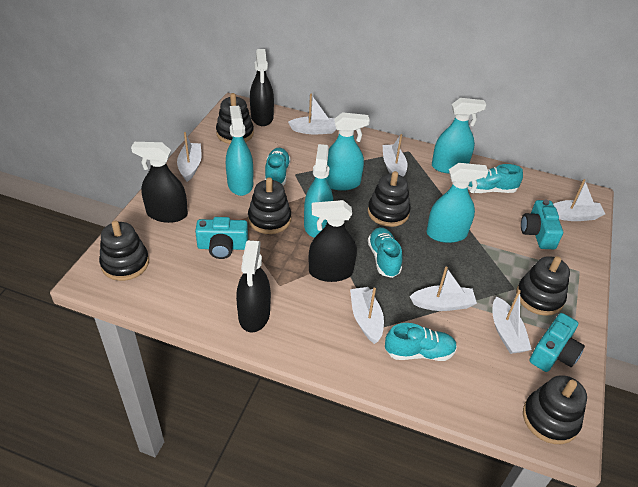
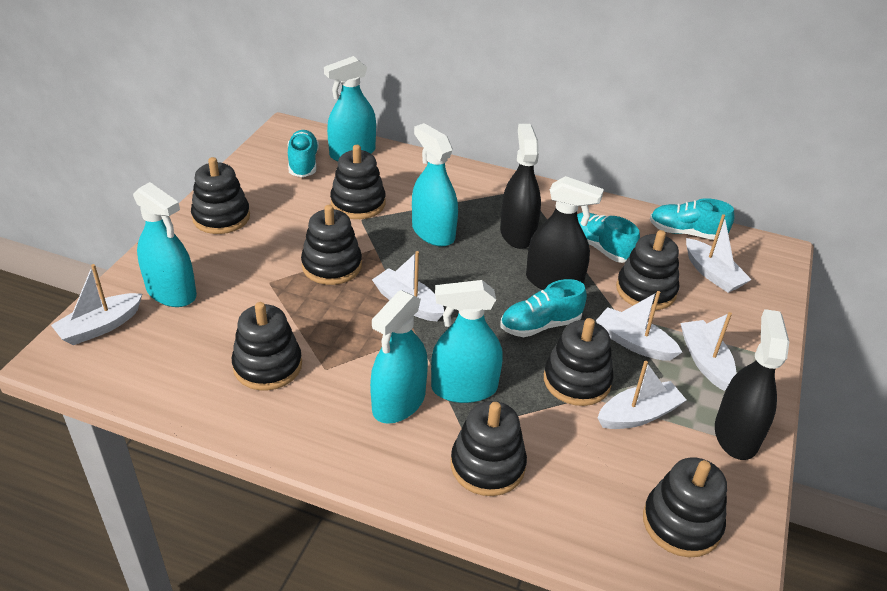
black spray bottle: [131,142,188,223] [236,240,271,333] [250,49,274,126] [309,200,357,282] = 4 -> [500,124,541,249] [526,176,604,290] [715,309,789,460] = 3
black stacking toy: [99,220,149,281] [216,93,254,144] [248,177,291,234] [368,171,411,227] [516,256,570,316] [523,375,587,444] = 6 -> [191,157,250,234] [232,302,302,390] [301,205,362,285] [330,145,386,219] [451,401,527,496] [544,318,613,406] [616,230,679,310] [643,457,727,557] = 8
turquoise camera: [195,217,248,259] [521,200,563,249] [530,313,585,372] = 3 -> none = 0
white boat: [177,132,202,182] [288,94,336,134] [350,287,384,344] [383,134,407,177] [410,267,477,311] [493,290,532,354] [553,179,605,221] = 7 -> [51,264,142,345] [372,251,444,321] [596,291,682,361] [598,361,686,429] [680,312,737,391] [686,214,752,293] = 6

